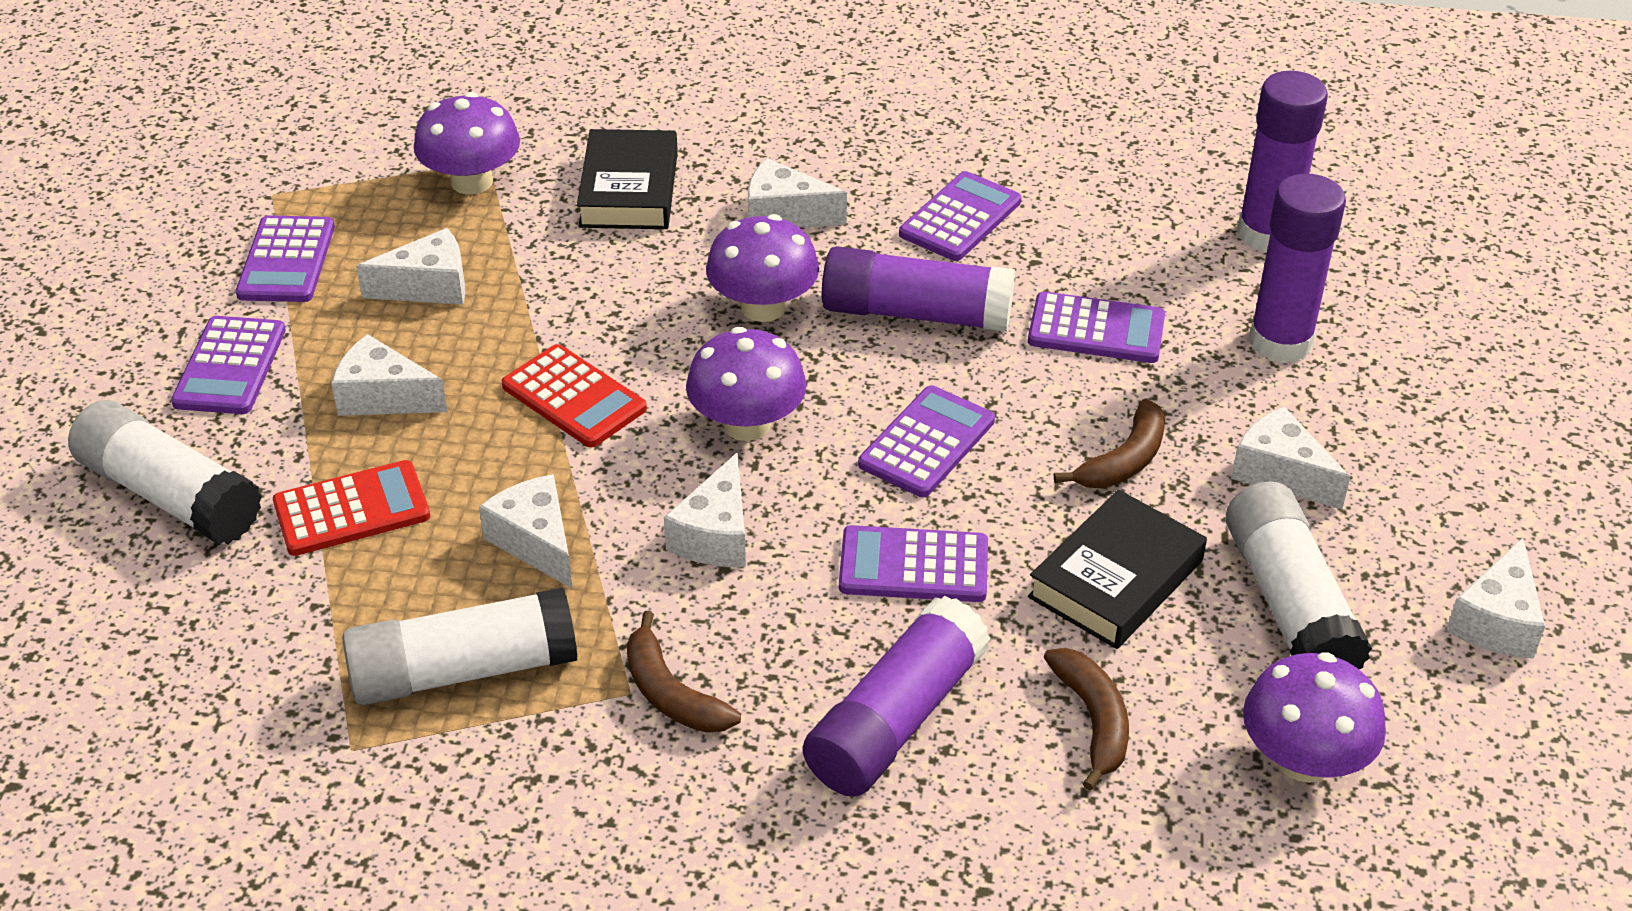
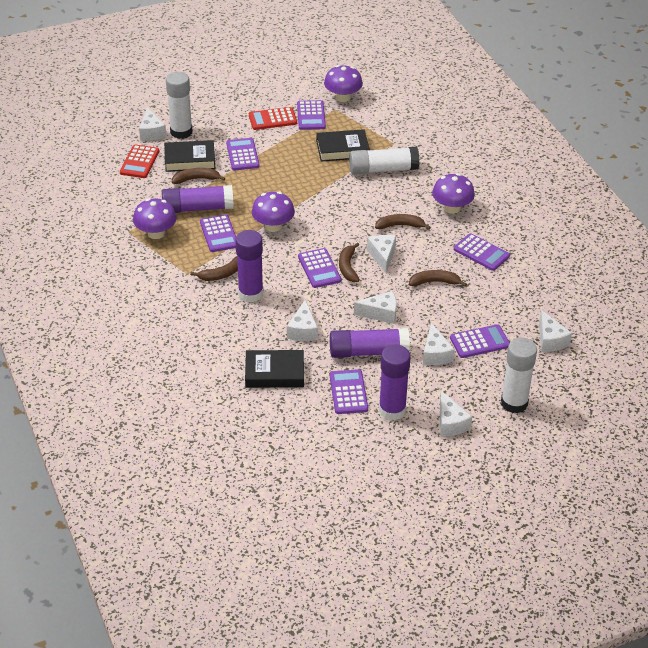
black book: [577,129,678,229] [1028,489,1207,649] = 2 -> [164,140,216,172] [245,350,304,388] [316,129,370,162] = 3
brown banana: [626,611,741,733] [1044,648,1129,790] [1054,399,1165,488] = 3 -> [172,168,225,184] [190,256,238,281] [339,242,360,282] [375,214,431,230] [409,270,467,287] = 5
purple calculator: [171,316,286,414] [236,215,335,302] [839,525,988,602] [858,385,995,497] [899,171,1021,261] [1028,291,1165,363] = 6 -> [200,214,236,252] [226,138,260,170] [297,100,326,130] [298,248,341,288] [330,369,368,414] [450,324,510,358] [454,233,510,271] = 7

